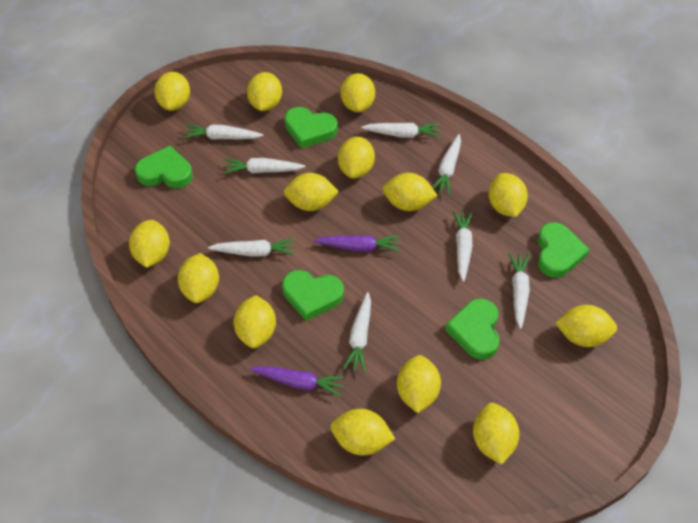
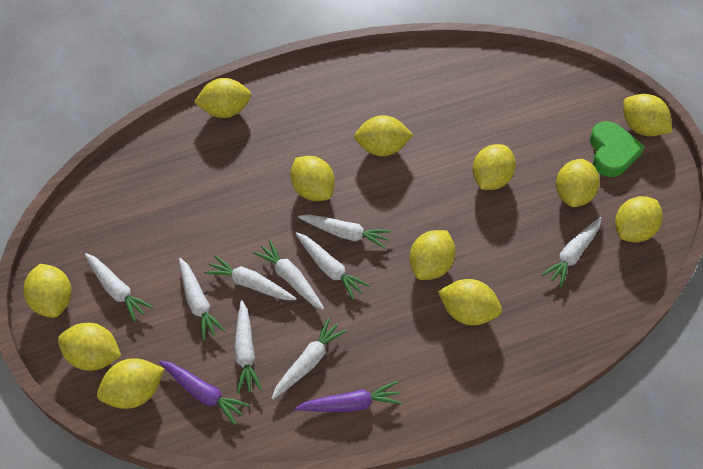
green heart: [135,146,193,188] [282,270,344,321] [285,107,338,149] [445,298,500,360] [538,222,590,278] = 5 -> [590,121,645,177] = 1
white carrot: [184,124,263,140] [208,238,295,257] [224,158,305,174] [343,292,371,373] [361,123,440,138] [432,134,461,195] [453,211,473,282] [508,253,530,329] = 8 -> [85,253,153,322] [179,258,226,341] [204,255,297,300] [234,300,262,394] [253,240,324,310] [272,318,347,399] [295,232,370,300] [298,214,391,249] [542,217,602,287] = 9
yellow lemon: [129,220,170,268] [154,72,190,111] [178,253,219,303] [234,295,276,348] [247,72,282,111] [284,173,339,211] [330,409,395,456] [338,137,375,178] [340,73,375,112] [383,173,438,211] [397,355,441,413] [473,403,519,465] [488,173,528,217] [555,305,617,347] = 14 -> [23,264,71,318] [58,323,121,371] [97,358,164,409] [194,78,251,118] [290,156,335,201] [354,115,413,156] [409,230,456,280] [438,279,502,325] [472,144,516,190] [556,159,600,207] [615,196,663,242] [623,94,672,136] = 12

